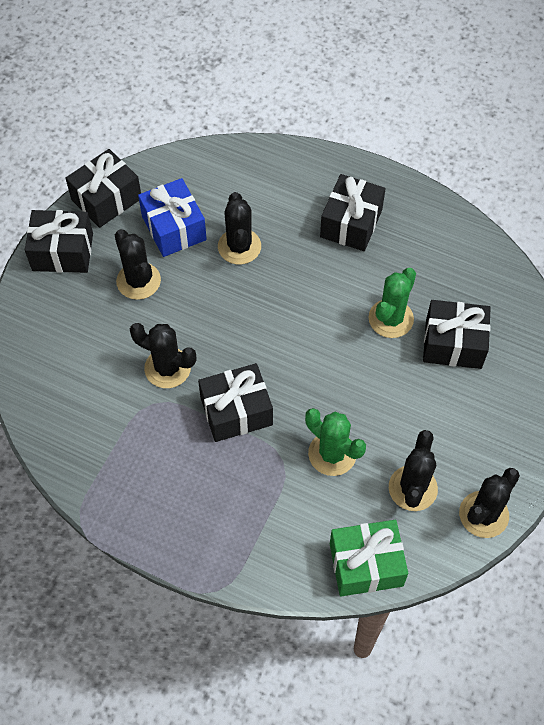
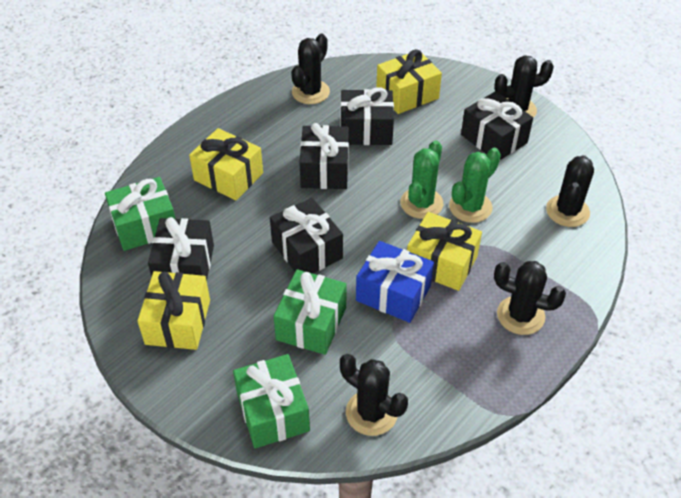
green gift: [330,520,408,596] = 1 -> [105,177,175,251] [233,354,310,448] [273,269,347,355] = 3
yellow gift: none = 0 -> [137,271,210,350] [189,128,263,201] [376,49,442,114] [407,212,482,291] = 4

